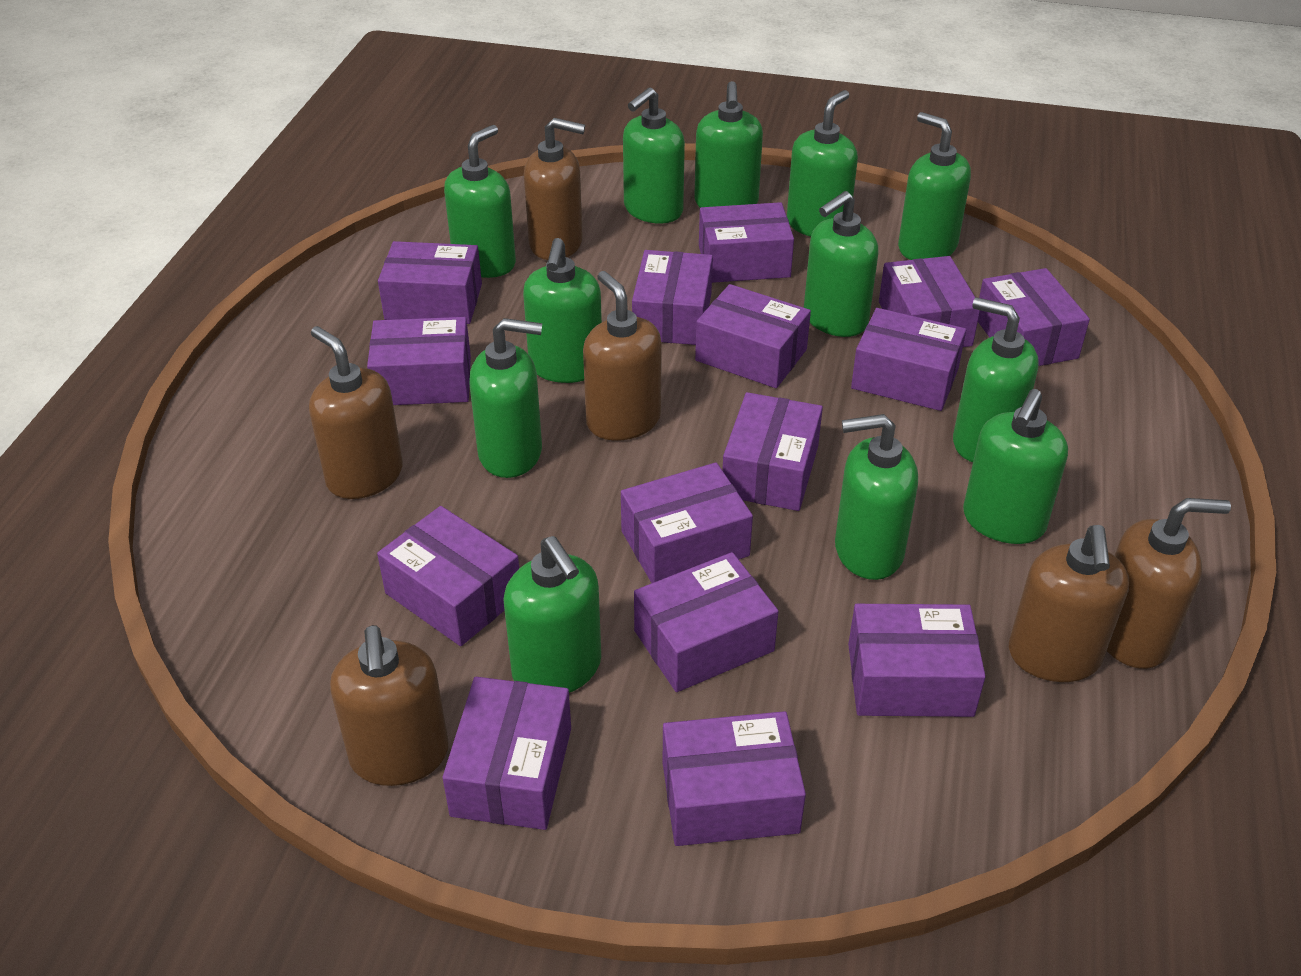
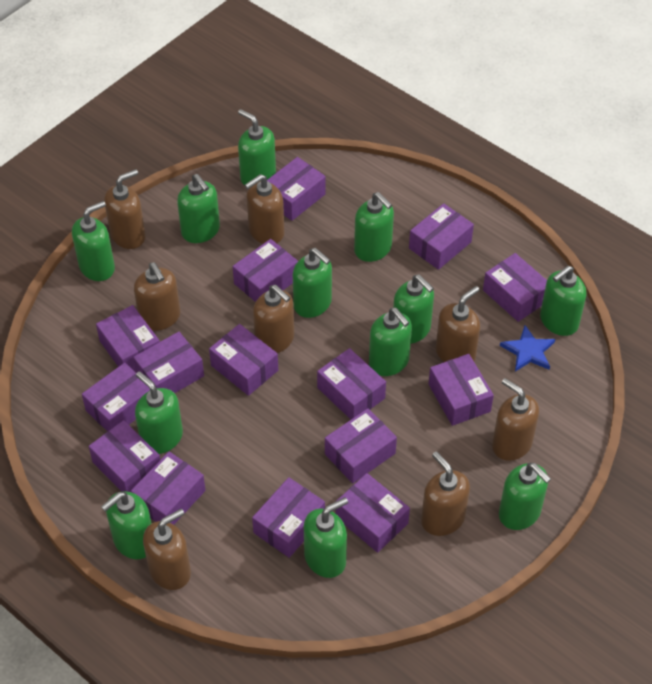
blue star: none = 0 -> [500,325,555,372] = 1
brown soap dispenser: [309,326,403,499] [330,625,449,786] [524,118,585,260] [583,271,662,441] [1009,525,1129,682] [1107,498,1231,669] = 6 -> [104,169,146,249] [134,262,180,331] [143,509,191,590] [245,174,284,244] [253,285,294,353] [421,451,470,536] [436,286,480,362] [492,378,539,461] = 8

